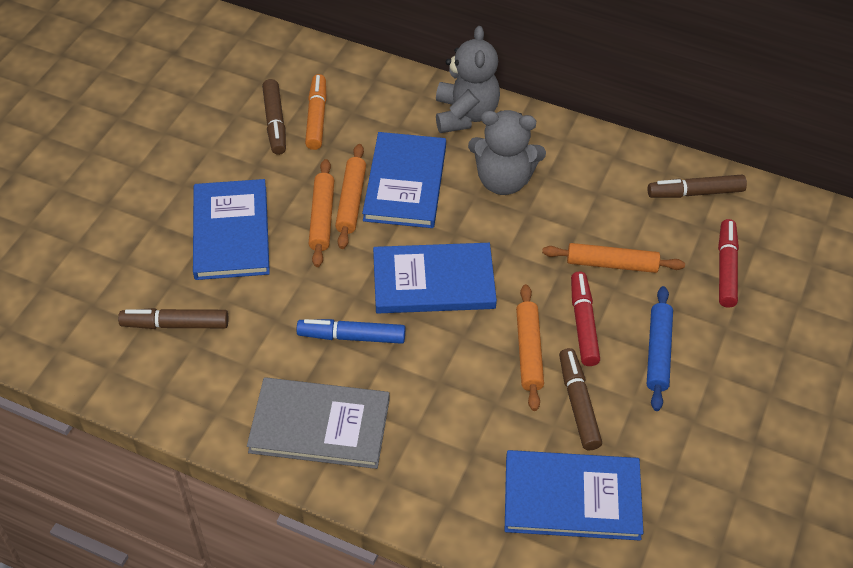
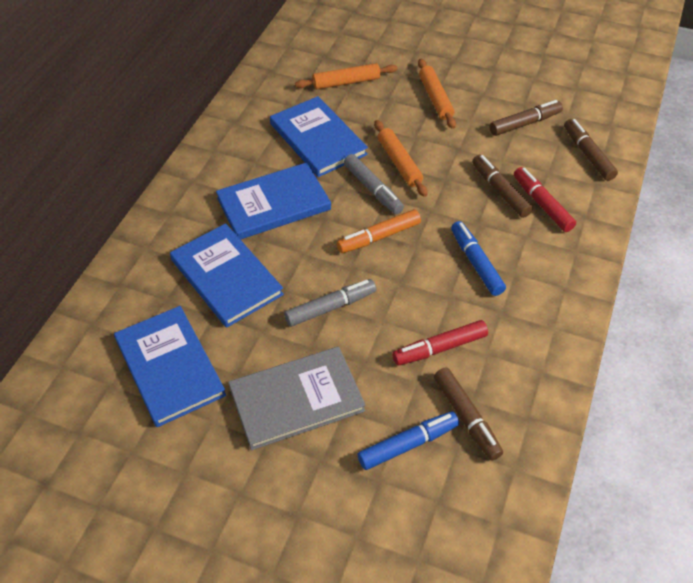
blue marker: [296,319,405,344] = 1 -> [358,411,459,470] [451,221,506,296] = 2
blue rolling pin: [647,286,673,411] = 1 -> none = 0
grey marker: none = 0 -> [284,279,376,327] [344,154,404,214] = 2
grey teddy bear: [436,26,500,133] [468,110,546,195] = 2 -> none = 0
orange rolling pin: [308,159,334,267] [335,144,366,249] [516,284,544,411] [542,243,685,273] = 4 -> [295,63,397,89] [374,120,428,197] [418,59,456,129] = 3

